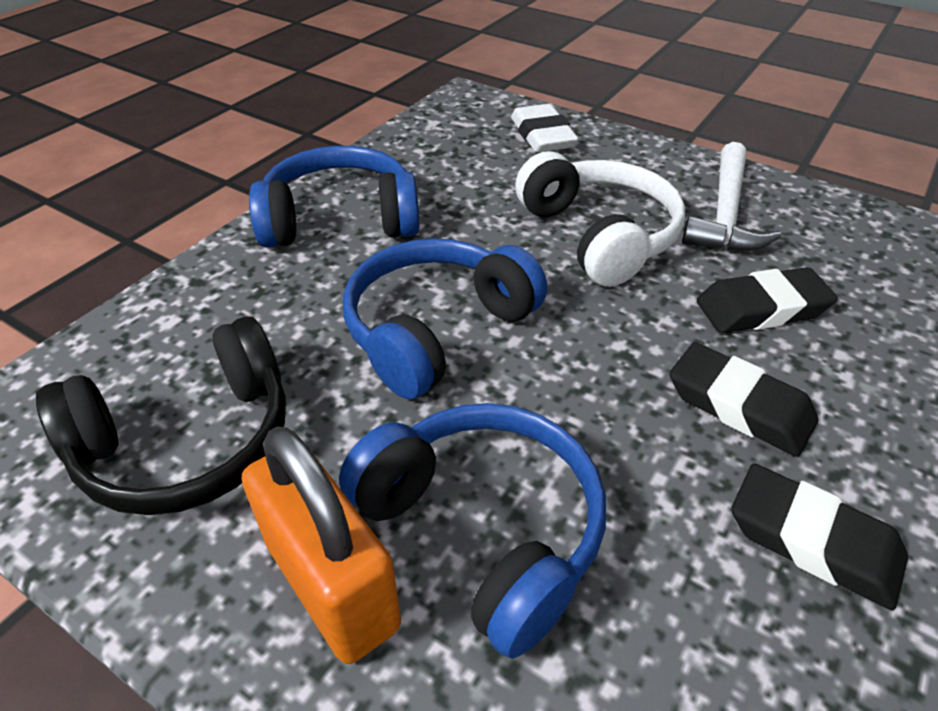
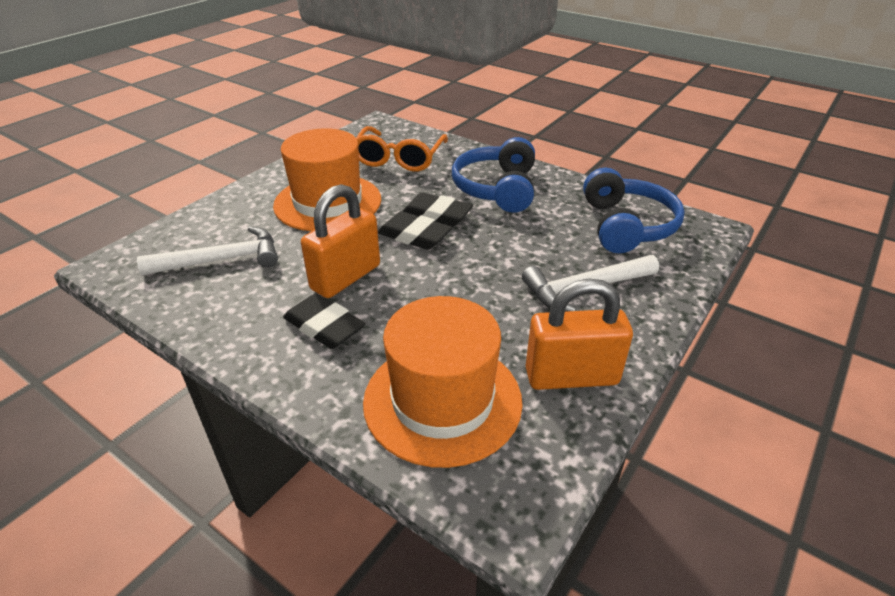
black headphones: [36,316,286,515] = 1 -> none = 0
blue headphones: [249,146,419,248] [339,403,606,659] [343,238,547,399] = 3 -> [452,137,535,213] [583,168,685,253] = 2
orange glasses: none = 0 -> [356,126,448,171] = 1
orange hat: none = 0 -> [273,128,381,231] [363,296,523,468] = 2
orange padlock: [242,426,401,664] = 1 -> [301,184,380,298] [526,278,633,390] = 2
white eraser: [511,104,579,153] = 1 -> none = 0
white hammer: [682,142,782,251] = 1 -> [137,226,278,275] [522,255,659,312] = 2
white headphones: [515,151,685,287] = 1 -> none = 0

